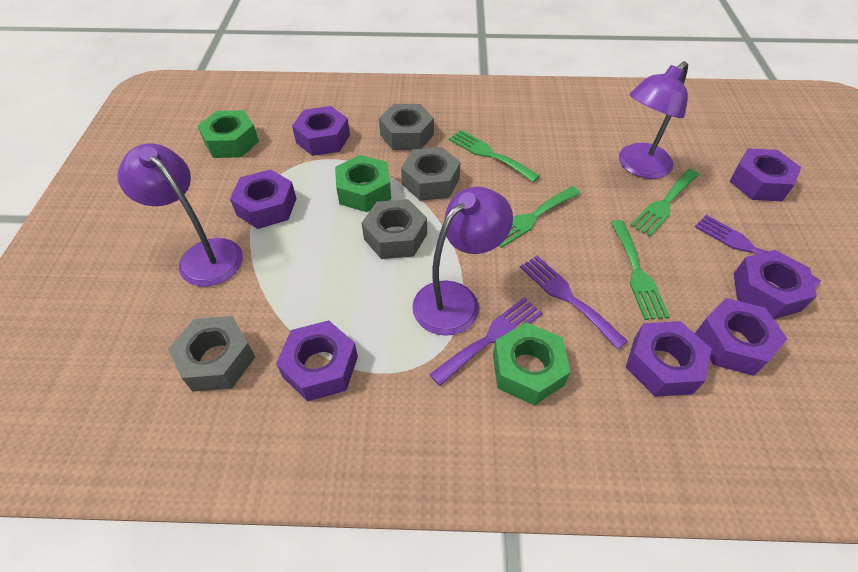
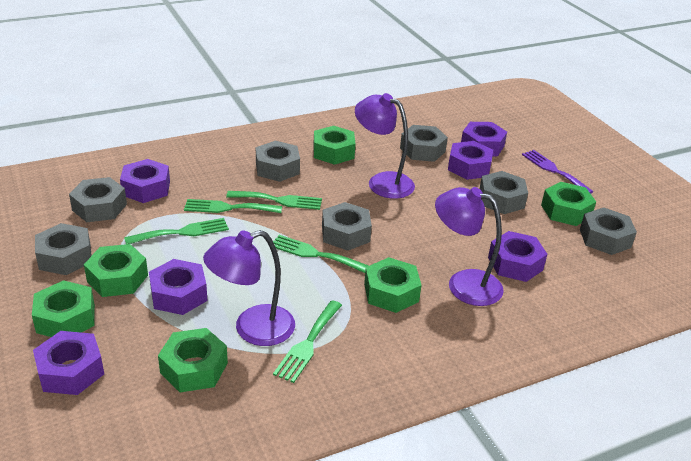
green fork: [449,130,540,182] [499,186,581,248] [611,220,670,320] [630,169,699,237] = 4 -> [124,218,229,244] [184,199,282,213] [226,191,322,210] [273,235,369,273] [273,300,342,383] = 5
green nut: [198,110,259,158] [335,155,391,212] [493,322,571,405] = 3 -> [32,280,95,337] [84,244,148,297] [158,328,228,392] [313,126,355,165] [364,257,422,313] [541,182,596,226] = 6
grey nut: [168,316,255,392] [362,199,427,259] [379,104,434,150] [401,147,460,201] = 4 -> [35,223,92,275] [69,177,127,222] [256,141,300,182] [322,202,372,251] [400,125,448,162] [480,171,528,214] [580,208,637,255] = 7
purple fork: [429,297,542,386] [520,256,628,349] [695,215,821,288] = 3 -> [522,150,593,194] = 1
purple nut: [230,169,297,229] [276,320,358,401] [292,106,350,156] [625,321,712,397] [695,298,787,376] [730,148,802,201] [734,250,817,319] = 7 -> [33,331,104,395] [120,159,170,203] [149,259,208,315] [448,141,493,180] [461,122,507,157] [488,231,547,282] = 6

